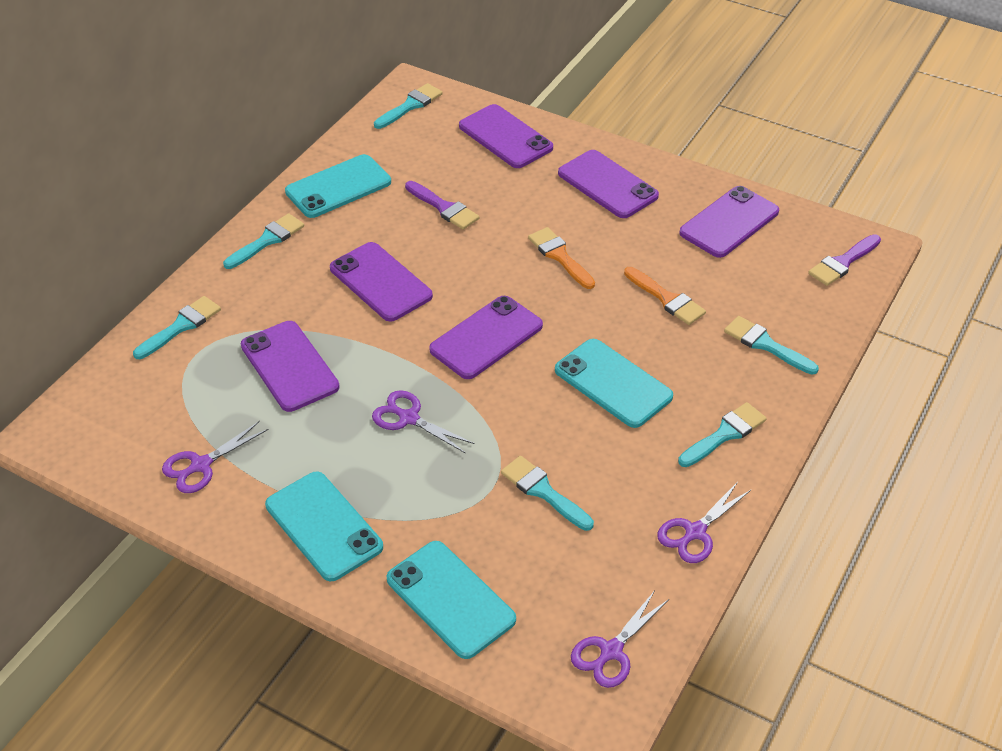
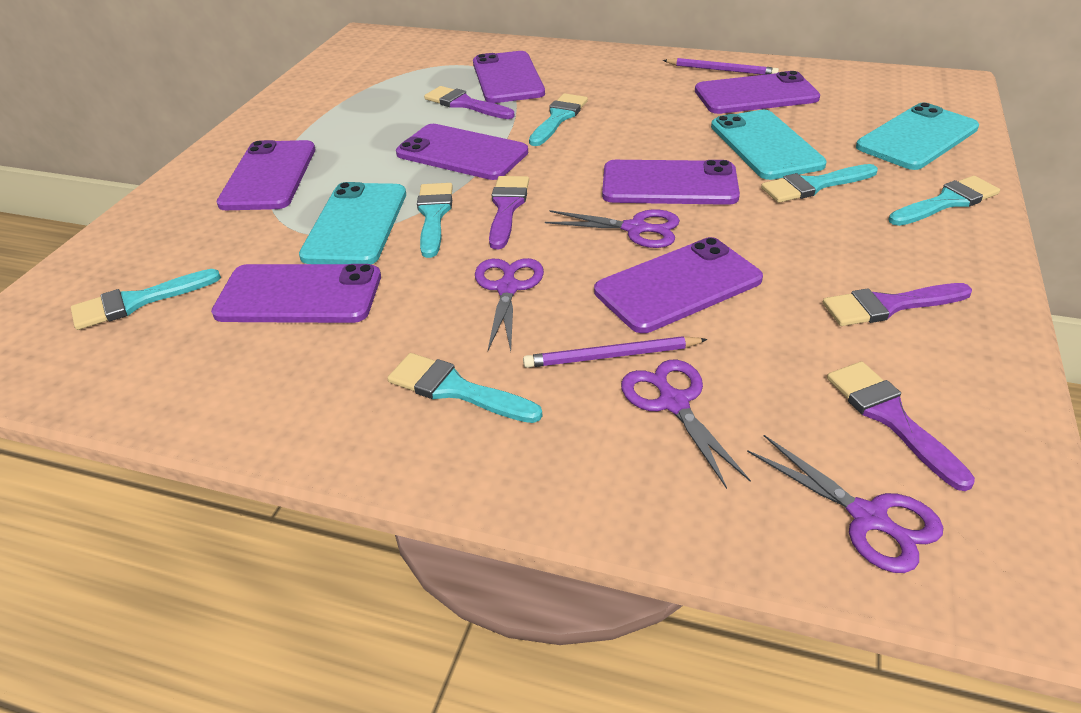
orange brush: [528,227,595,289] [624,267,706,325] = 2 -> none = 0
purple brush: [405,181,479,230] [808,234,881,286] = 2 -> [424,86,515,119] [489,176,529,249] [823,283,972,326] [827,361,975,491] = 4
purple pencil: none = 0 -> [523,336,708,368] [663,58,779,75] = 2
purple phone: [241,321,340,412] [330,242,433,321] [429,296,543,379] [459,104,553,168] [558,150,659,218] [679,186,779,258] = 6 -> [211,264,381,323] [217,140,315,210] [396,124,528,180] [473,51,545,103] [594,237,763,333] [602,160,740,205] [695,71,820,114] = 7
turquoise phone: [265,472,383,581] [285,154,391,218] [386,541,516,659] [555,339,673,428] = 4 -> [299,182,406,264] [711,110,827,180] [856,102,979,170] = 3

